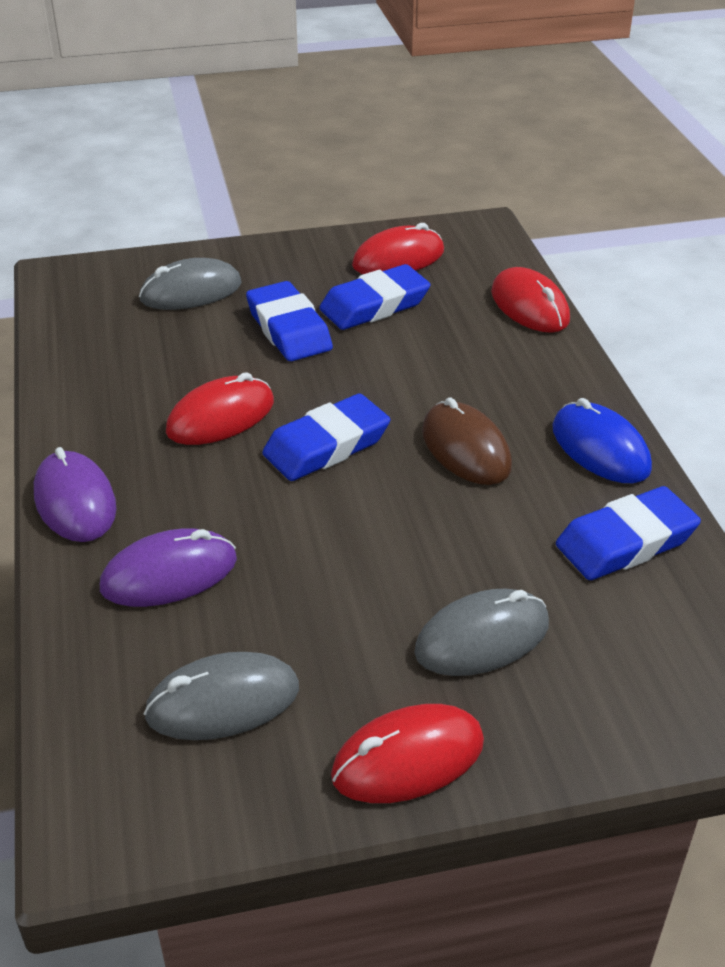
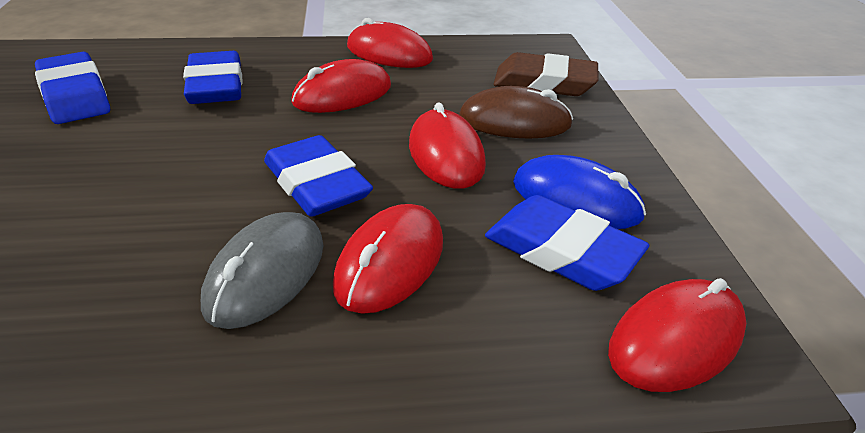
brown eraser: none = 0 -> [493,52,599,96] = 1
grey mouse: [139,258,242,310] [143,652,299,740] [414,589,549,676] = 3 -> [201,212,324,329] = 1
purple mouse: [34,447,116,542] [100,528,237,607] = 2 -> none = 0
red mouse: [166,372,274,445] [331,704,484,803] [352,223,444,274] [491,267,570,333] = 4 -> [291,59,391,113] [333,204,443,314] [347,18,433,68] [409,102,486,189] [608,278,746,392] = 5

